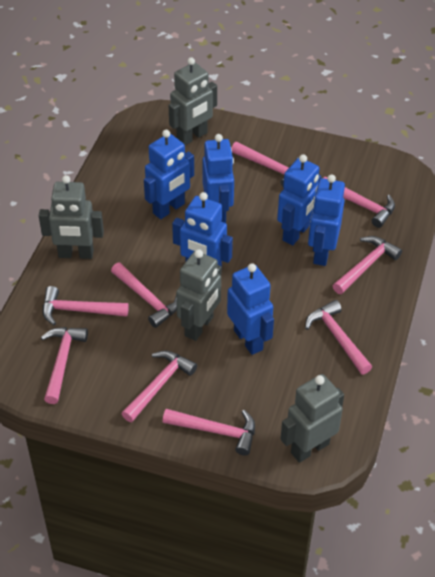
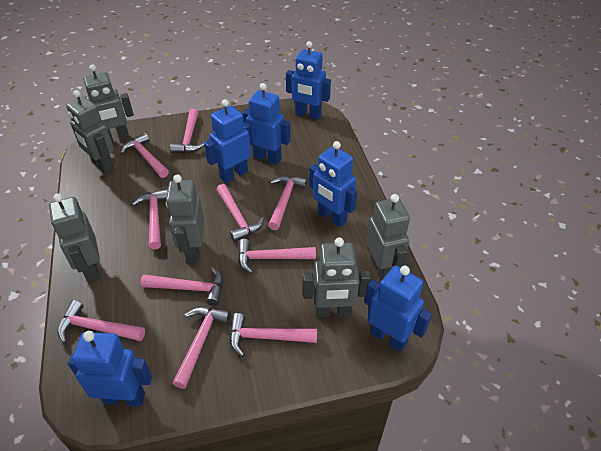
grey robot: [39,175,104,259] [169,57,217,145] [176,249,221,341] [280,374,344,463] = 4 -> [49,194,100,282] [66,90,115,174] [83,64,134,143] [166,175,205,262] [303,237,371,317] [366,194,410,281] = 6
pink hammer: [41,327,88,404] [43,286,129,325] [111,263,177,328] [121,350,197,422] [162,409,255,456] [231,142,299,187] [305,300,372,375] [324,177,395,228] [333,236,402,294] = 9 -> [57,300,145,343] [120,133,169,178] [132,189,168,250] [141,267,223,306] [170,109,204,153] [173,307,231,389] [216,184,264,242] [230,313,317,357] [238,239,316,274] [268,176,307,230] = 10

